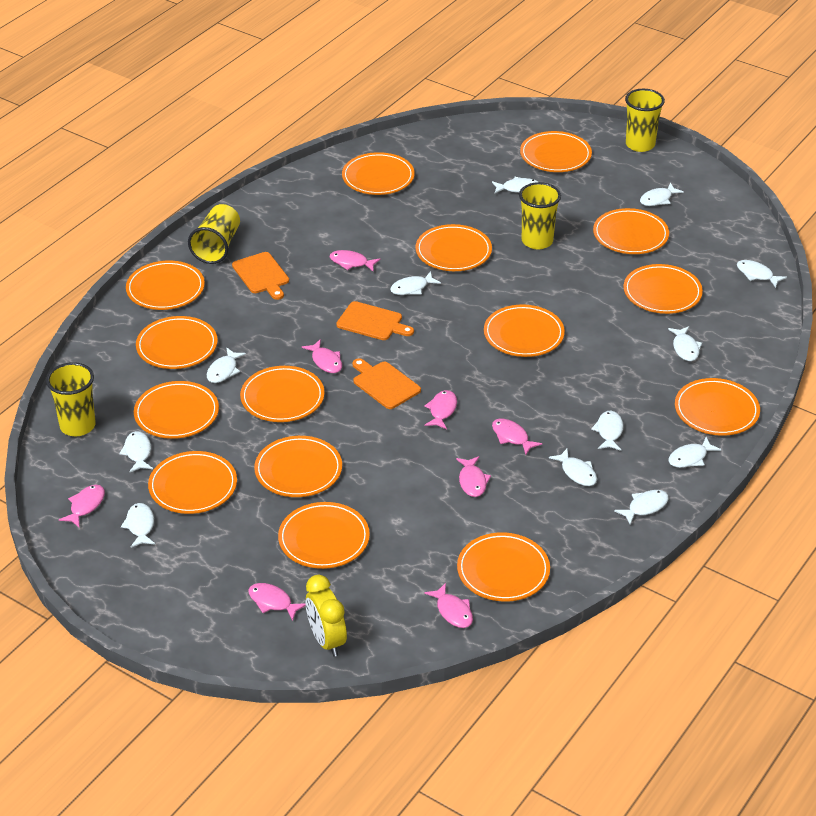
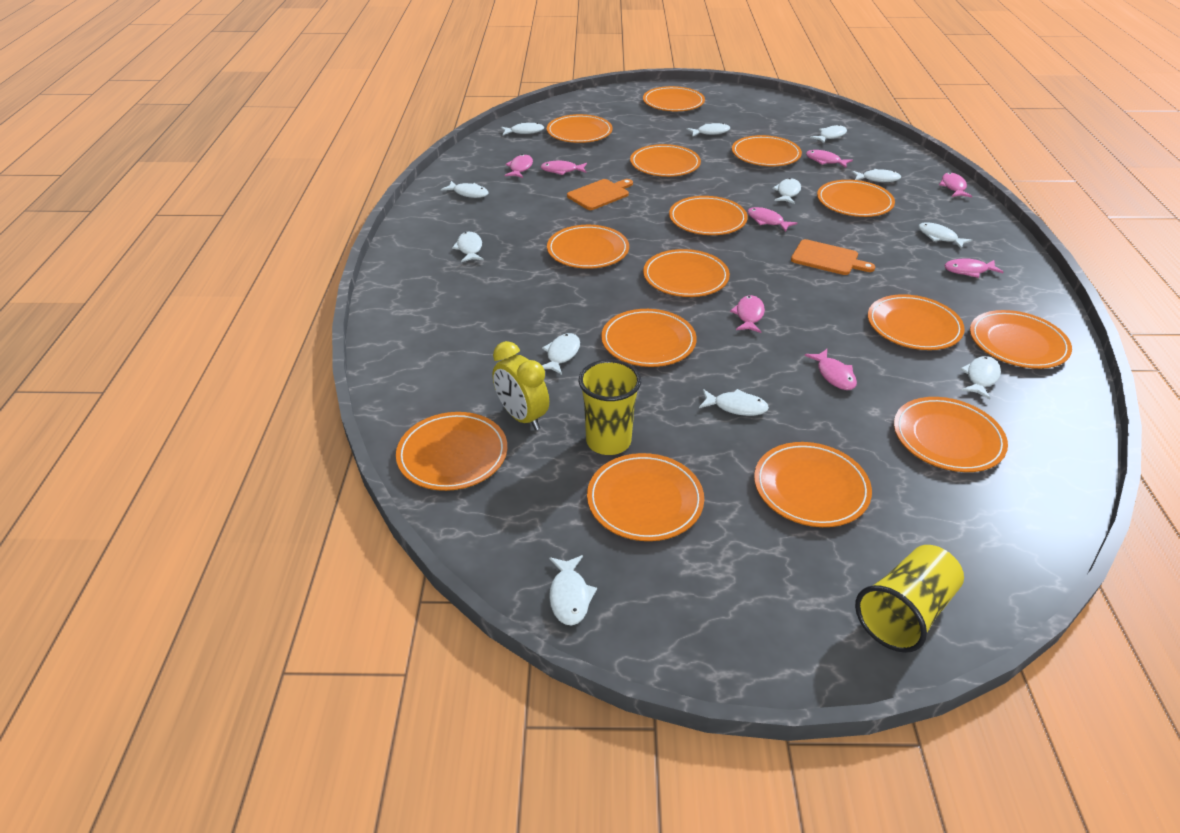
orange cutting board: [232,252,289,300] [336,301,414,340] [352,358,421,409] = 3 -> [567,179,633,210] [791,239,875,275] = 2
yellow cup: [46,362,96,436] [188,204,240,264] [519,182,561,249] [625,89,665,152] = 4 -> [579,359,641,455] [855,545,964,653] = 2

